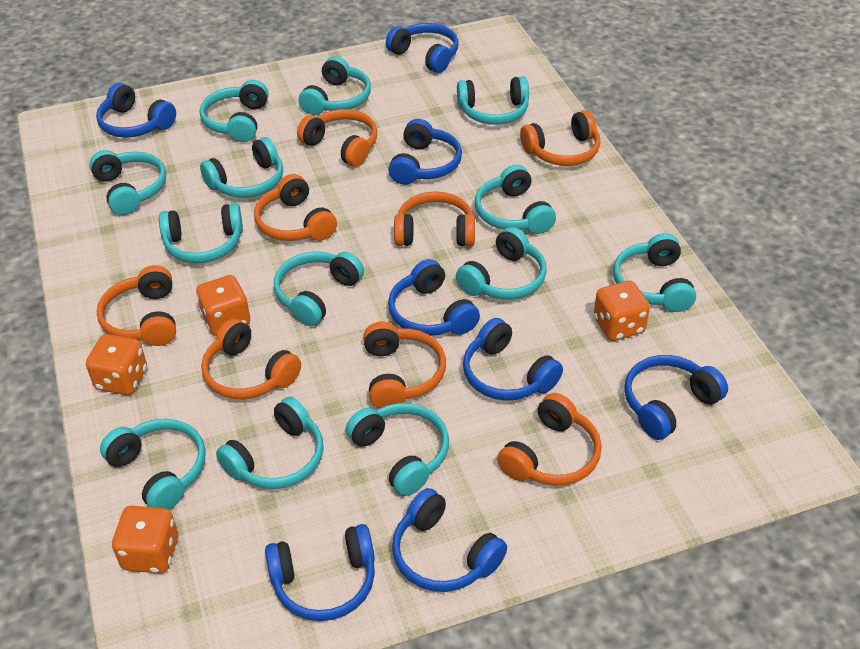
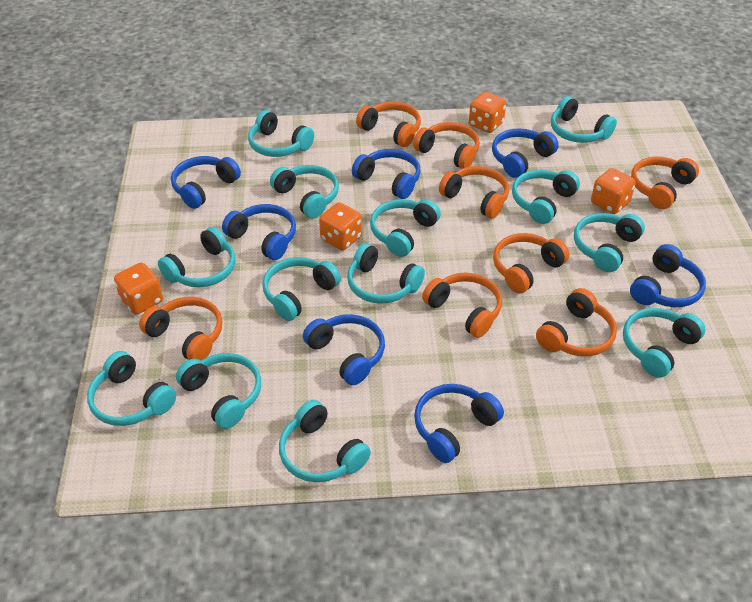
blue headphones: [96,83,176,138] [265,524,375,621] [386,23,458,73] [388,119,462,185] [388,259,480,336] [392,488,507,592] [463,318,563,401] [624,355,728,440] = 8 -> [171,156,241,209] [222,204,296,260] [303,314,385,385] [352,149,421,199] [414,384,504,463] [492,128,559,178] [630,244,706,307] = 7

